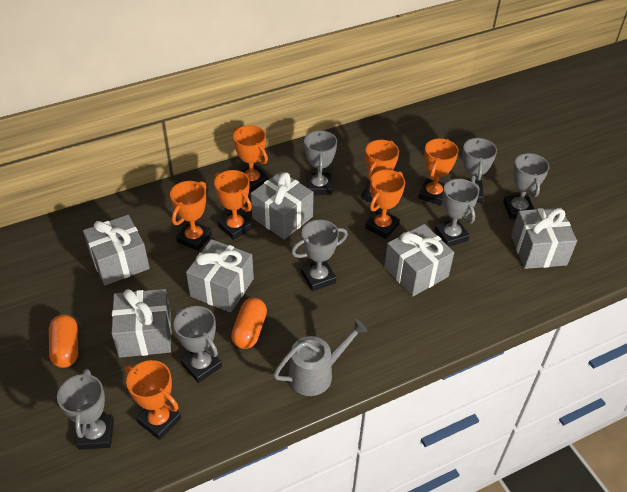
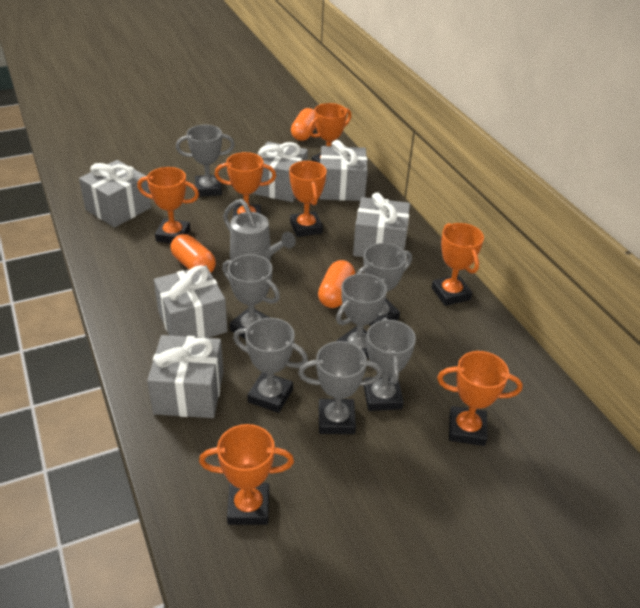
orange capsule: [49,314,78,368] [231,298,267,349] = 2 -> [170,234,216,273] [291,108,316,141] [318,260,355,308] = 3

